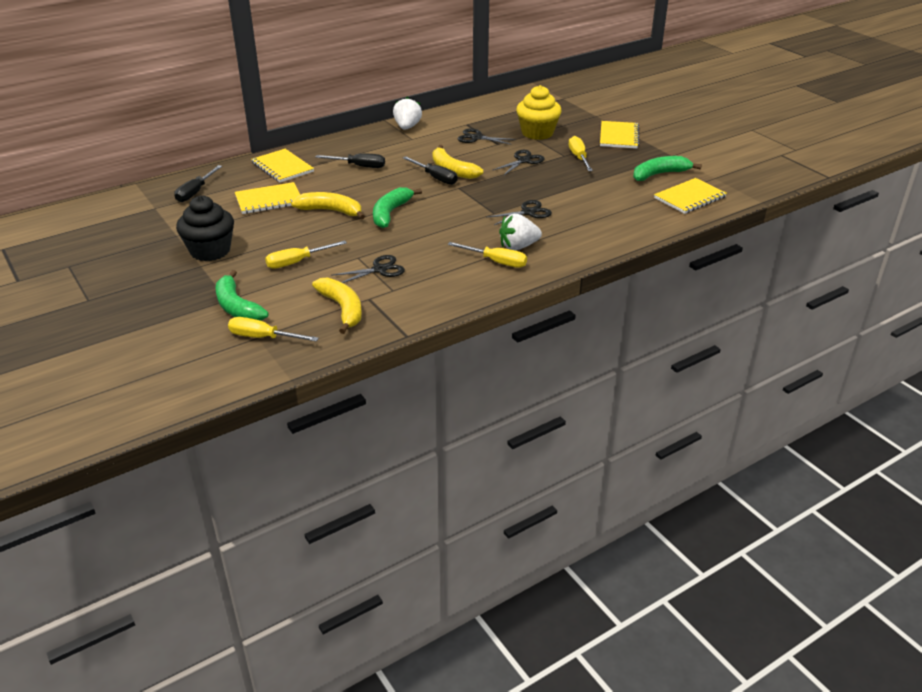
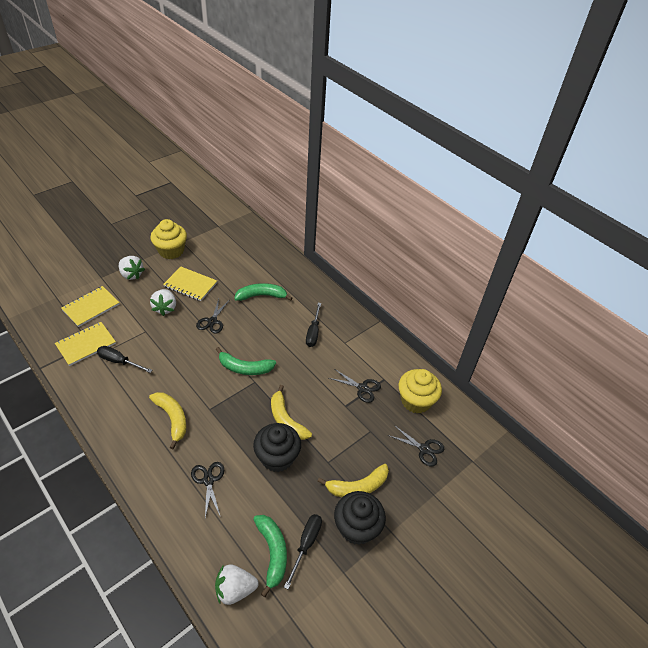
black cupcake: [176,196,234,261] = 1 -> [253,423,301,472] [334,491,386,545] = 2
white strawberry: [393,97,422,130] [499,214,542,250] = 2 -> [119,256,145,280] [150,289,176,316] [215,564,259,605] = 3
yellow cupcake: [516,85,561,140] = 1 -> [151,219,187,259] [398,369,442,414] = 2
yellow notebook: [235,182,300,214] [251,149,314,182] [600,121,639,149] [654,178,727,214] = 4 -> [55,322,116,366] [61,286,120,327] [163,267,217,301] = 3
yellow screwdriver: [228,317,319,342] [265,240,347,269] [448,242,527,268] [569,136,593,171] = 4 -> none = 0

